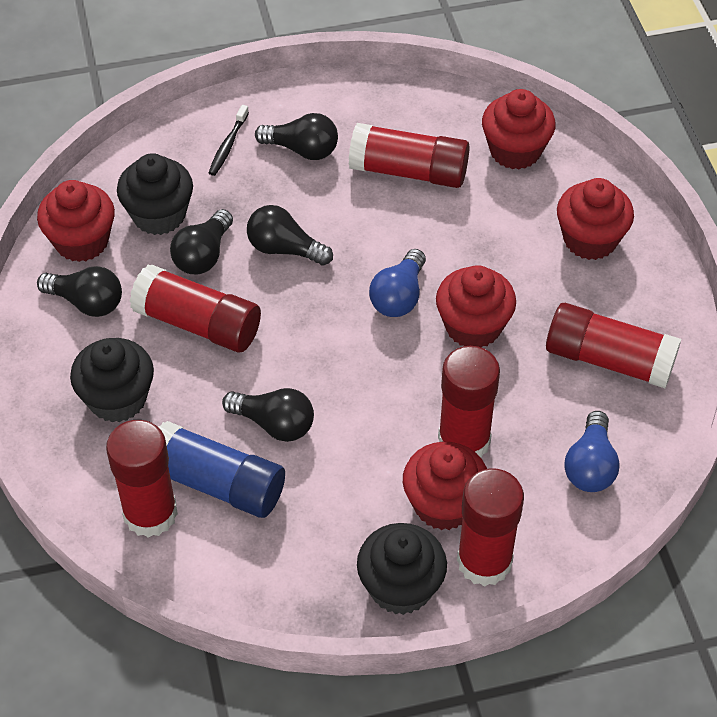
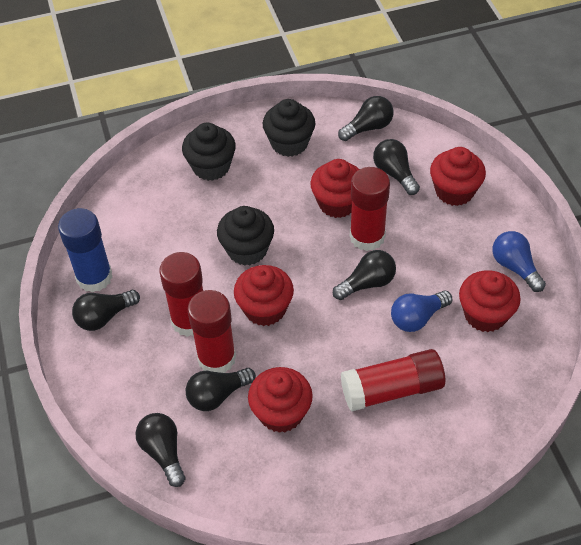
black light bulb: [37,266,122,317] [170,209,233,275] [222,388,314,442] [247,205,333,266] [255,113,338,160] = 5 -> [72,290,140,331] [135,413,186,487] [186,368,256,411] [333,250,396,300] [338,96,394,141] [373,139,420,195] = 6
black toothbrush: [209,105,249,176] = 1 -> none = 0
red glue stick: [106,420,178,538] [130,265,261,352] [348,123,470,188] [438,346,500,458] [457,468,524,587] [546,303,681,388] = 6 -> [159,252,203,337] [188,290,236,373] [341,349,445,412] [350,167,390,251] = 4

